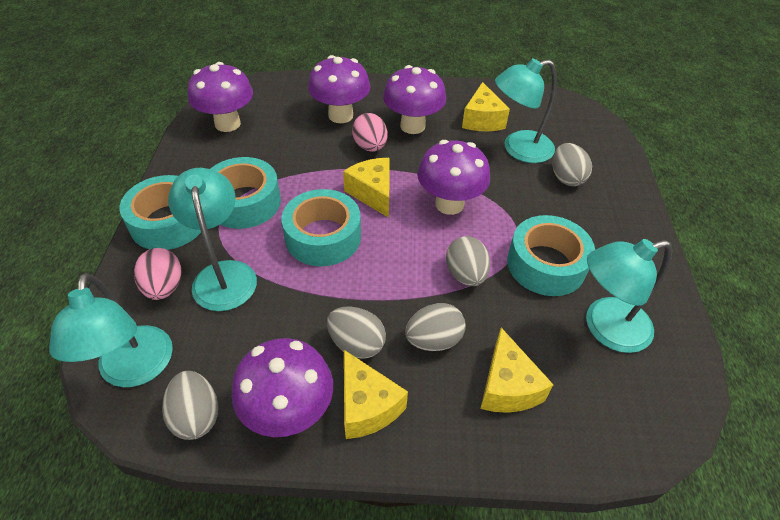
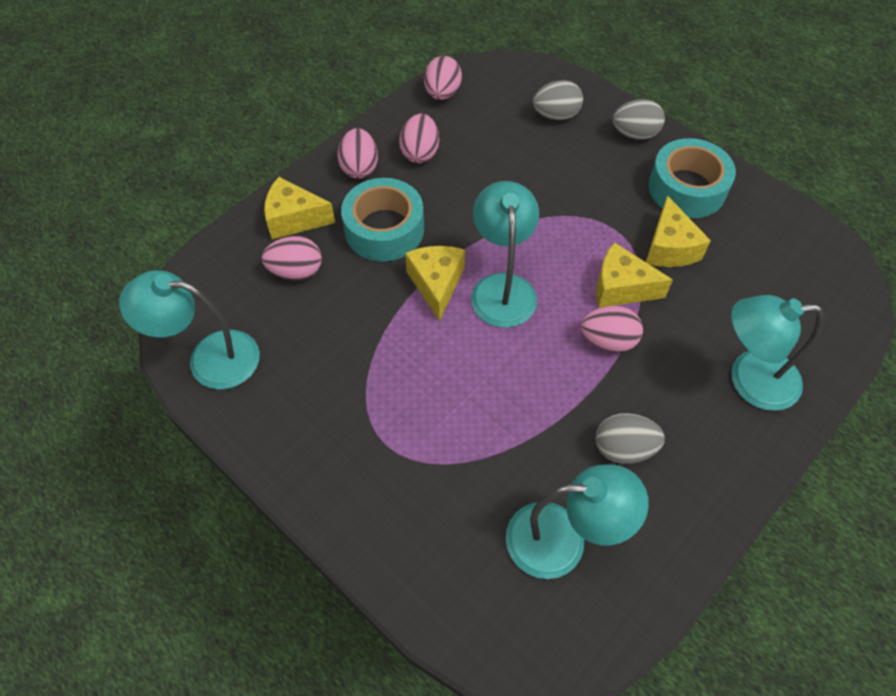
grey egg: [162,371,219,440] [327,307,386,359] [405,303,466,351] [446,236,490,286] [553,143,592,186] = 5 -> [533,80,583,120] [595,413,665,464] [612,99,665,140] = 3
pink egg: [134,248,181,300] [352,113,388,152] = 2 -> [262,236,322,280] [337,128,378,179] [399,114,439,163] [424,56,462,100] [580,306,643,353] = 5
purple mushroom: [187,62,253,132] [232,338,333,437] [308,55,370,123] [383,65,446,134] [417,140,490,215] = 5 -> none = 0
turquoise tape: [119,175,201,250] [210,157,281,229] [282,189,361,266] [507,215,595,296] = 4 -> [341,178,424,261] [649,138,736,218] = 2

